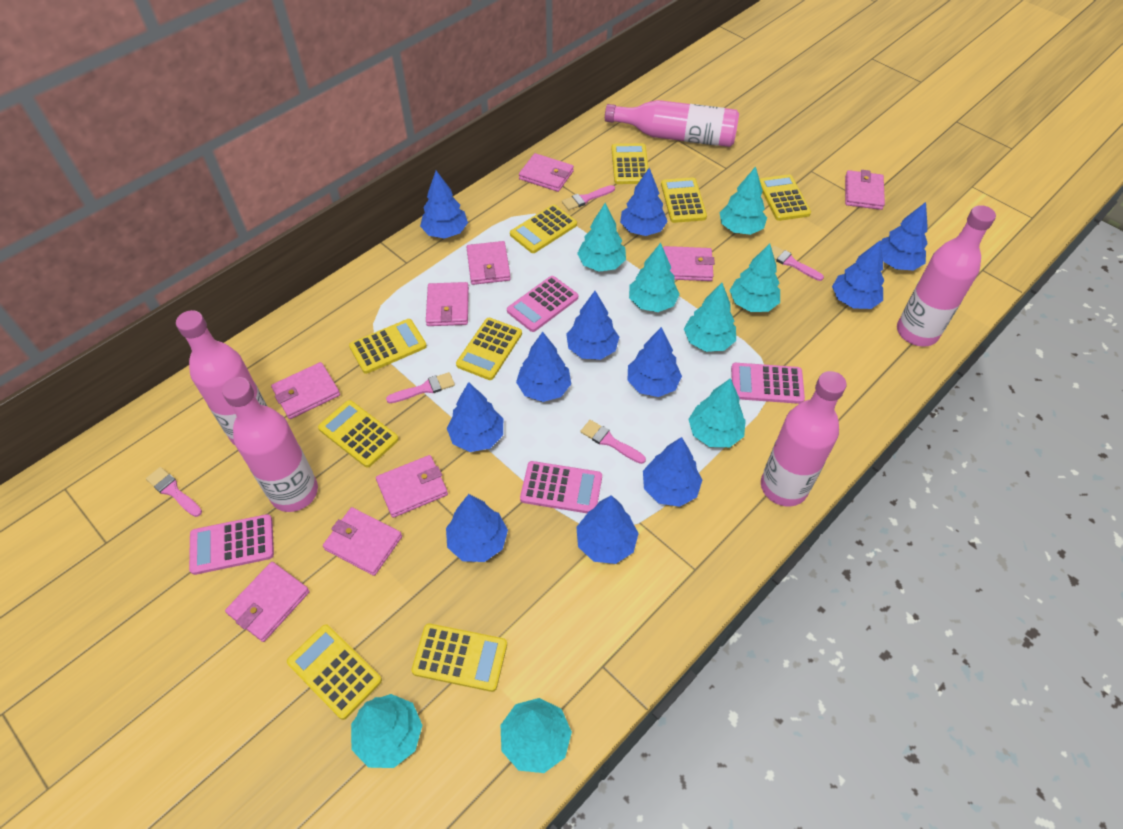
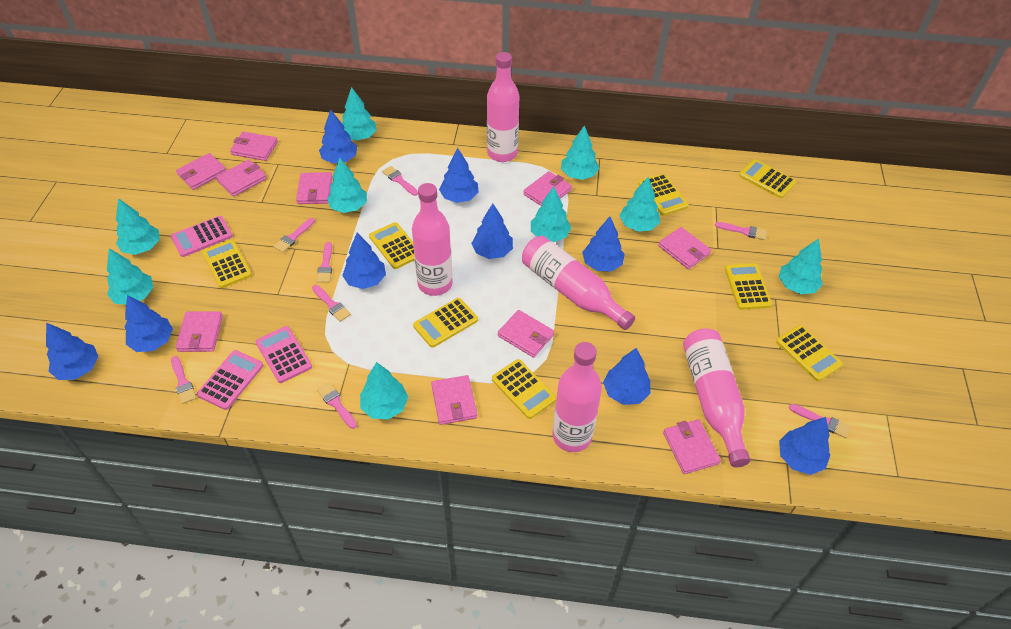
blue tree: [420,171,468,239] [446,494,508,562] [447,382,503,452] [516,332,571,402] [566,291,619,360] [576,495,639,564] [620,168,668,236] [627,327,682,397] [643,437,702,507] [832,241,884,309] [881,202,928,271] = 11 -> [46,323,98,380] [124,295,173,352] [319,109,357,164] [342,233,386,289] [439,148,479,203] [471,203,513,259] [582,216,625,272] [603,348,650,405] [779,417,830,475] = 9
pink brush: [146,467,202,517] [386,372,455,403] [562,185,615,210] [580,420,646,464] [772,245,824,281] = 5 -> [171,356,196,404] [273,218,315,253] [312,285,351,322] [316,242,332,283] [317,382,357,429] [382,166,418,196] [715,222,767,240] [789,404,851,438] = 8
pink calculator: [189,514,274,575] [507,276,578,332] [520,461,602,513] [731,363,805,404] = 4 -> [171,216,233,257] [197,350,263,410] [255,326,312,383] = 3
pink wallet: [225,562,310,642] [271,362,340,419] [323,507,402,576] [376,455,448,518] [426,282,469,326] [466,241,511,285] [519,153,574,192] [663,246,715,281] [845,170,885,210] = 9 -> [176,153,227,190] [176,311,223,352] [216,159,267,197] [230,132,278,161] [296,172,332,204] [431,375,477,425] [498,310,554,358] [523,171,572,206] [658,227,711,269] [663,419,721,474] = 10
turquoise tree: [351,694,423,768] [501,698,572,773] [577,203,626,272] [629,243,680,312] [684,283,736,352] [688,378,746,447] [719,166,767,235] [729,244,780,312] = 8 -> [107,248,153,305] [116,198,160,255] [327,158,367,213] [342,87,376,141] [360,362,408,420] [531,187,571,242] [561,125,599,180] [620,177,660,232] [779,238,823,294] = 9
yellow calculator: [287,624,382,720] [318,400,399,468] [349,319,427,374] [411,624,507,692] [456,318,522,380] [510,204,577,253] [611,143,648,184] [661,177,707,223] [759,174,811,221] = 9 -> [202,239,252,288] [369,222,415,269] [413,298,478,348] [492,359,557,419] [638,174,689,216] [725,263,772,310] [739,159,796,198] [776,325,843,381] = 8

